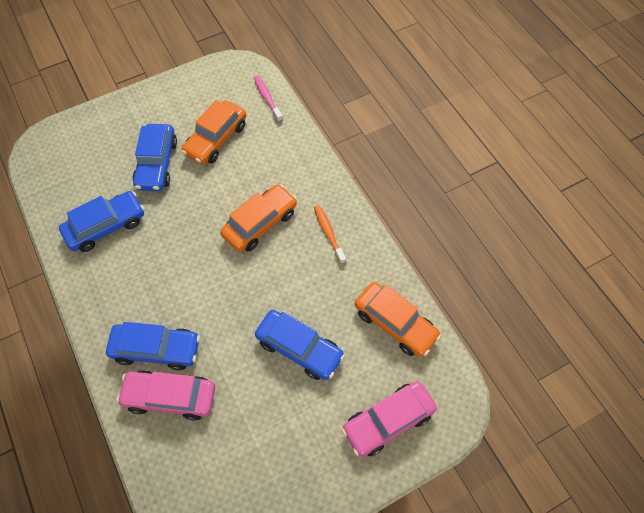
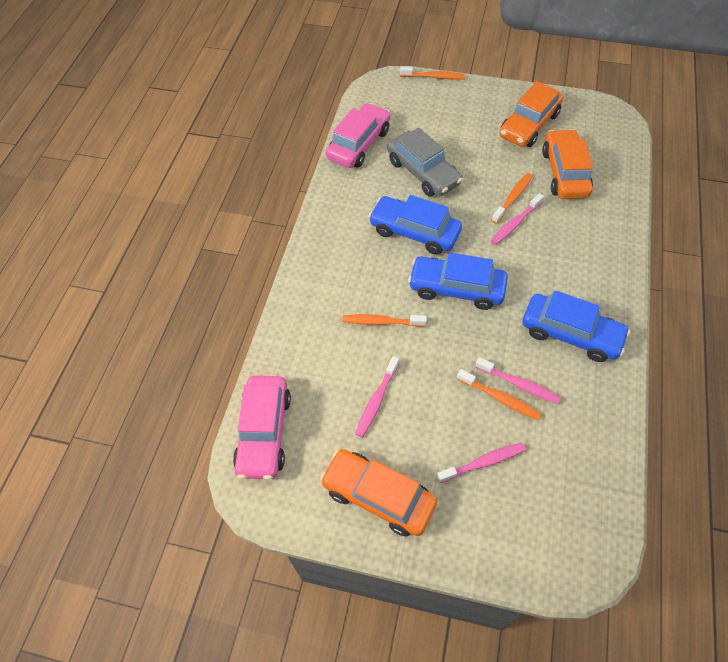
blue car: [59,191,144,252] [106,322,200,371] [133,124,177,191] [255,310,345,380] = 4 -> [368,195,462,255] [408,252,508,310] [522,290,630,362] = 3
grey car: none = 0 -> [387,128,463,197] = 1
orange toothbrush: [314,205,346,264] = 1 -> [343,314,427,327] [400,66,465,80] [457,369,541,420] [491,173,533,224] = 4
pink toothbrush: [254,76,283,122] = 1 -> [355,356,399,437] [437,443,526,483] [475,357,561,404] [491,193,544,245] = 4

